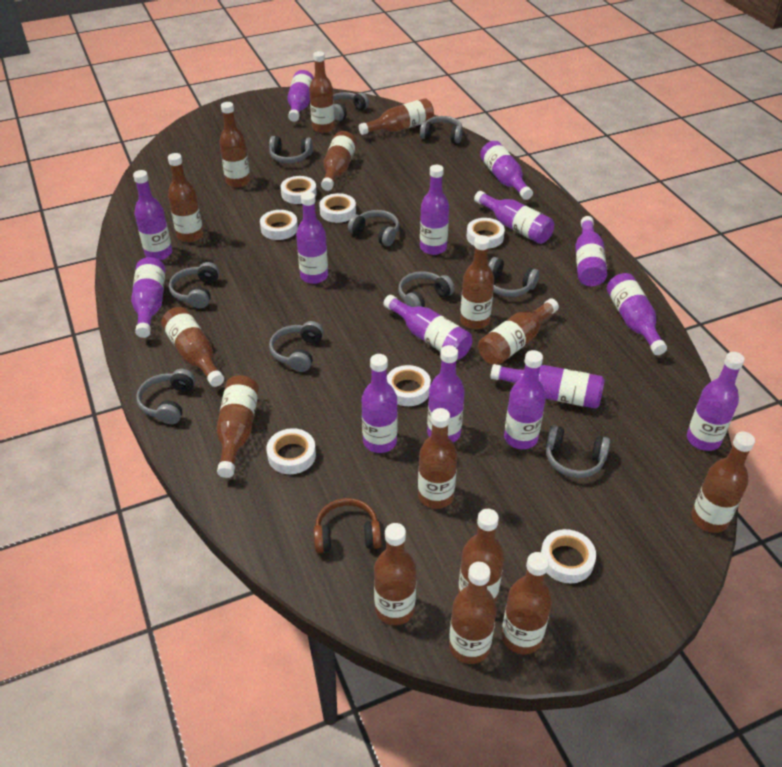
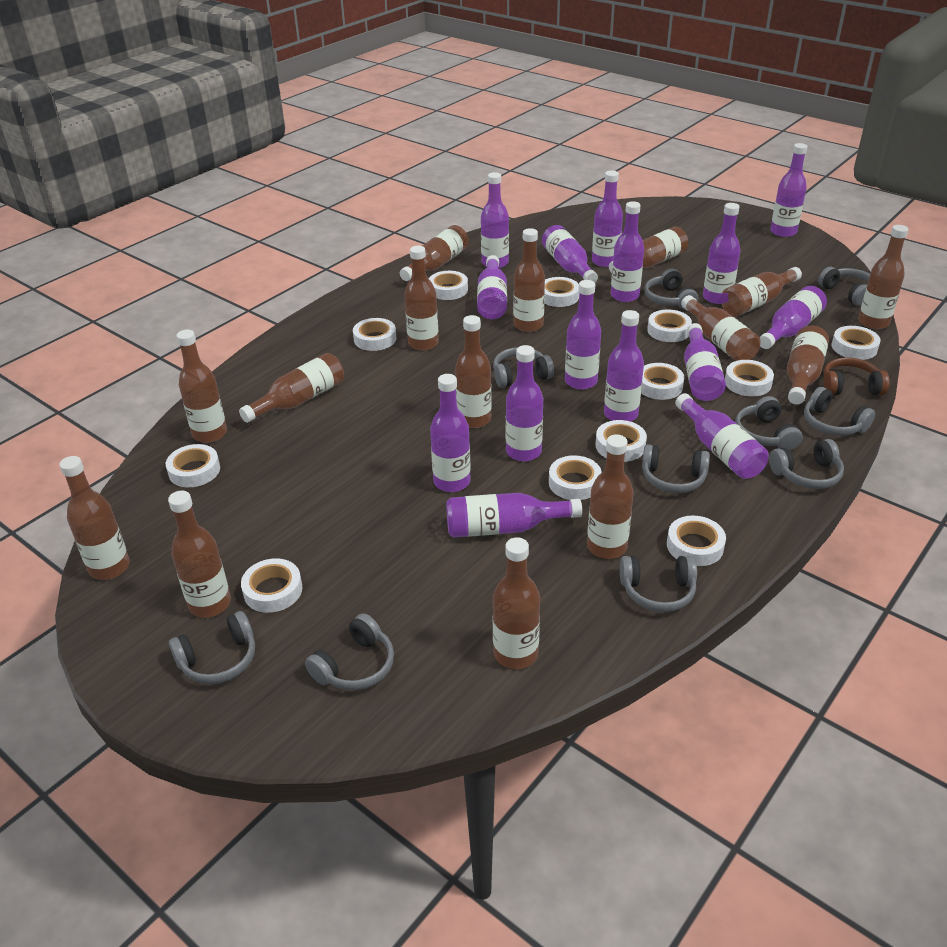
white tape: [260,210,298,240] [266,428,316,474] [281,176,317,204] [319,193,356,223] [387,365,431,406] [466,218,505,249] [541,529,596,583] = 7 -> [166,444,220,487] [241,558,303,613] [353,318,396,351] [429,271,468,300] [544,277,579,307] [549,455,602,500] [595,420,647,462] [641,363,684,400] [647,310,692,342] [667,515,726,566] [725,360,774,397] [832,326,881,360] = 12

